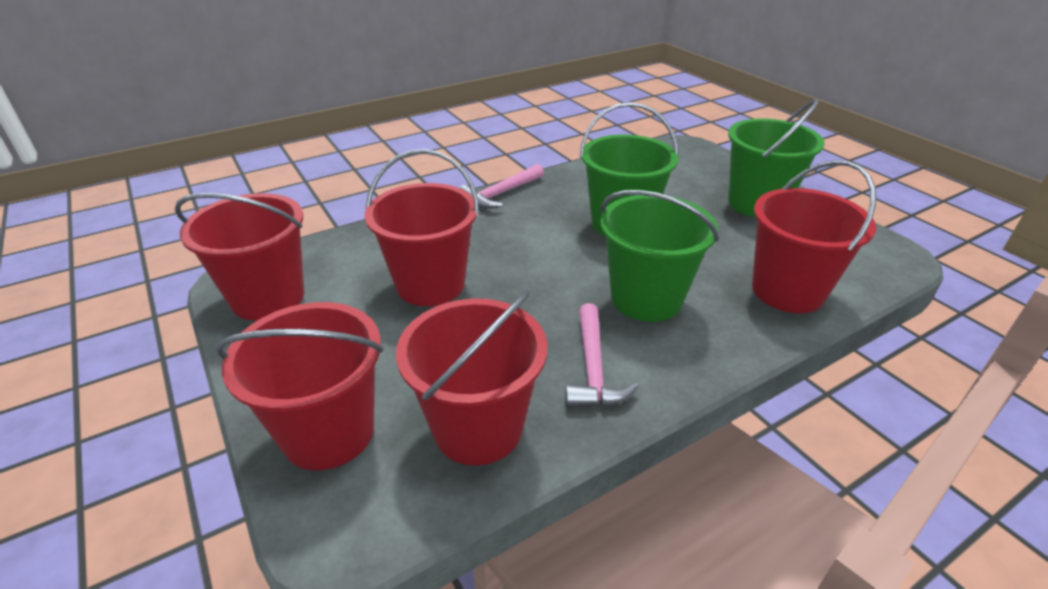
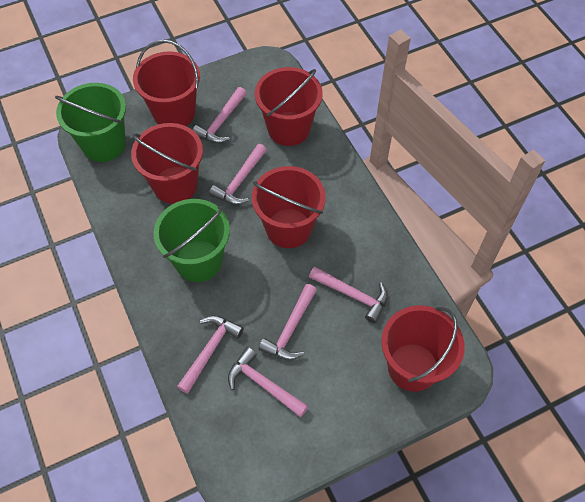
green bucket: [579,102,679,237] [600,190,719,322] [728,99,825,218] = 3 -> [55,83,126,162] [153,199,230,282] = 2
pink hammer: [460,164,544,209] [565,303,639,408] = 2 -> [177,316,244,394] [192,87,247,143] [209,144,267,205] [228,347,308,417] [259,284,317,360] [309,266,388,323] = 6

